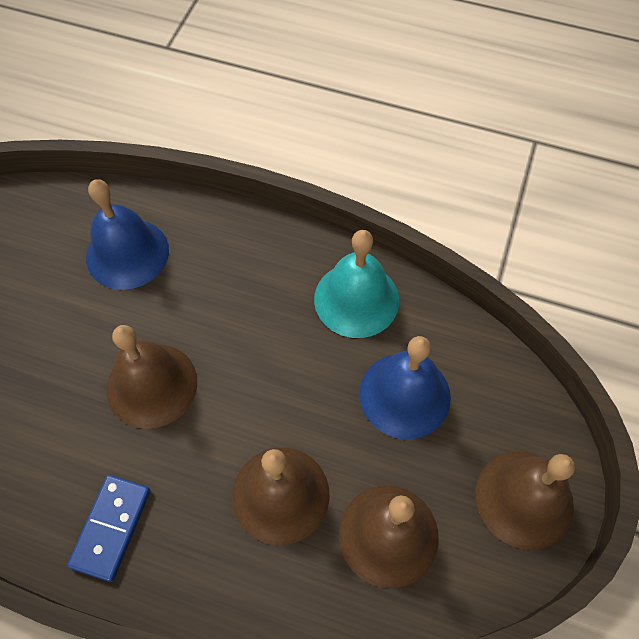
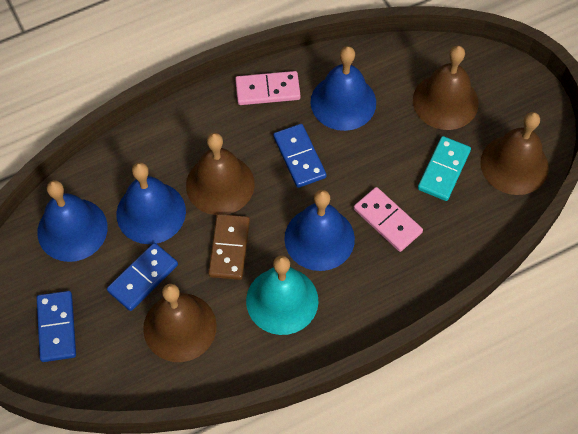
blue bell: [86,179,169,290] [359,336,451,439] = 2 -> [37,180,108,262] [116,162,186,244] [284,190,355,271] [311,46,376,131] = 4
blue domino: [67,475,150,582] = 1 -> [37,291,76,362] [107,243,178,311] [273,124,327,188] = 3
brown domino: none = 0 -> [208,214,250,280] = 1
pink domino: none = 0 -> [235,71,301,105] [354,187,423,252] = 2
turquoise domino: none = 0 -> [418,136,471,201] = 1

